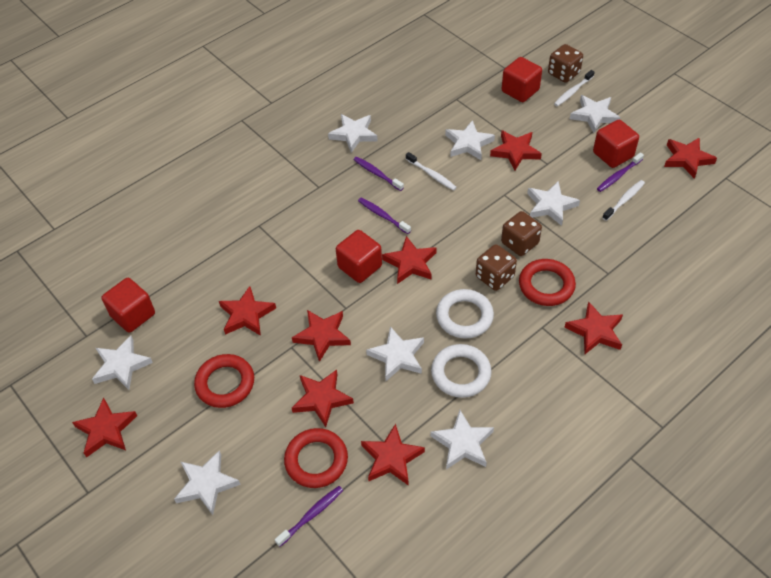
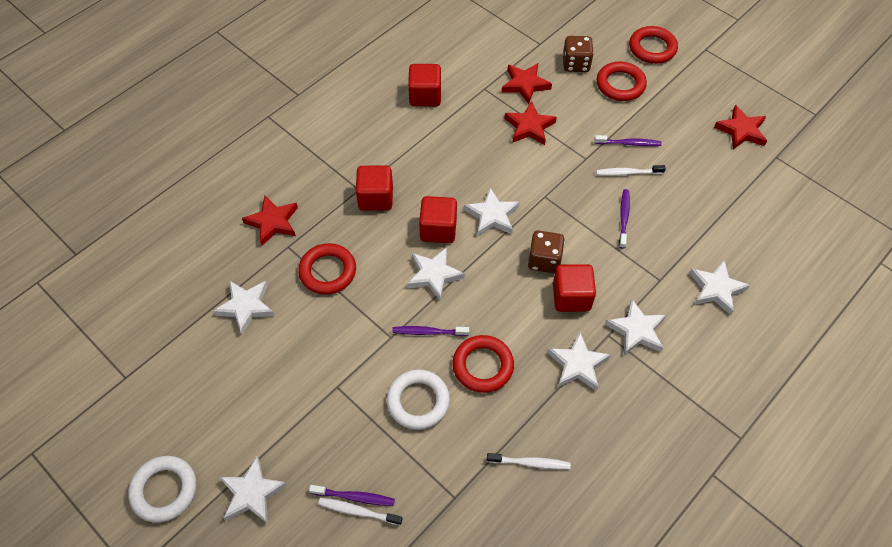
brown dice: [476,244,517,291] [501,211,542,256] [548,44,583,83] = 3 -> [528,230,565,273] [563,36,594,72] = 2
red ring: [194,354,254,408] [284,428,348,488] [519,259,576,306] = 3 -> [298,243,356,295] [452,335,514,393] [597,62,647,101] [629,26,678,64] = 4
red star: [72,398,137,457] [219,286,276,336] [292,310,351,362] [292,370,354,427] [361,424,425,486] [382,236,437,284] [490,130,542,170] [564,301,623,354] [664,137,717,179] = 9 -> [242,195,298,246] [501,63,552,104] [504,101,557,145] [714,105,767,150] = 4
white star: [92,336,153,390] [174,450,241,515] [328,114,378,153] [366,326,424,381] [430,410,494,470] [445,120,495,160] [527,181,580,226] [570,95,621,133] = 8 -> [213,281,275,335] [219,457,287,524] [407,247,465,301] [464,188,520,236] [548,332,611,391] [605,299,666,355] [689,260,750,315] = 7

